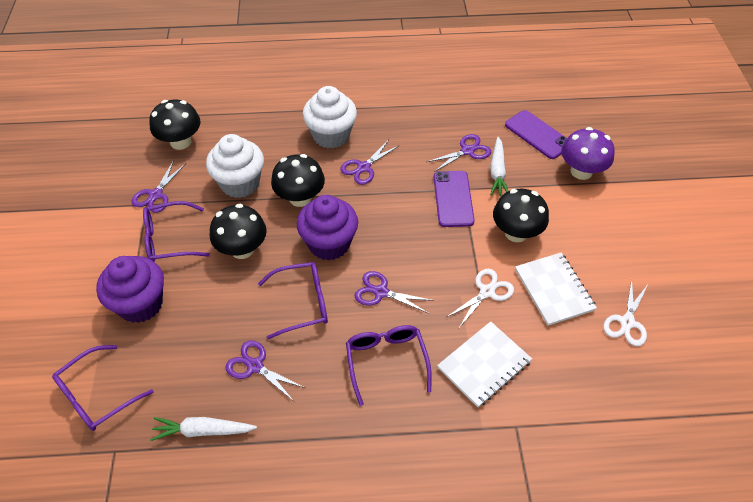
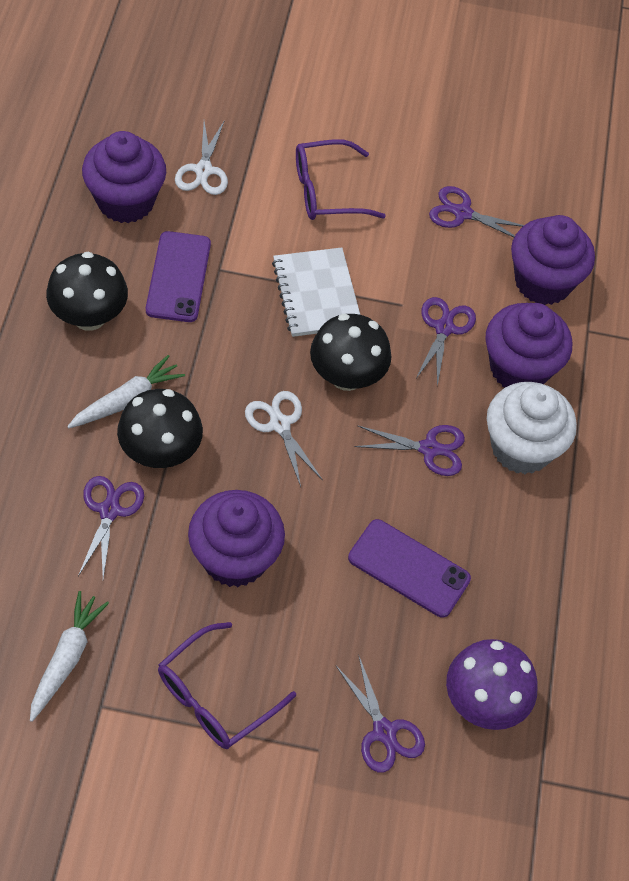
black mushroom: [149,100,200,150] [210,204,267,259] [271,154,325,207] [493,189,549,242] = 4 -> [46,252,128,331] [117,389,203,468] [310,314,391,391] = 3
purple cupcake: [96,256,164,323] [297,195,358,261] = 2 -> [82,131,166,223] [188,490,285,587] [485,303,572,387] [511,215,595,305] = 4
purple glasses: [52,345,154,431] [143,201,210,261] [258,262,328,339] [346,325,432,406] = 4 -> [158,622,296,749] [296,139,386,220] = 2
white cupcake: [206,134,264,198] [303,86,357,149] = 2 -> [487,382,577,474] = 1
white notebook: [437,321,532,407] [515,252,597,326] = 2 -> [272,247,360,337] = 1

